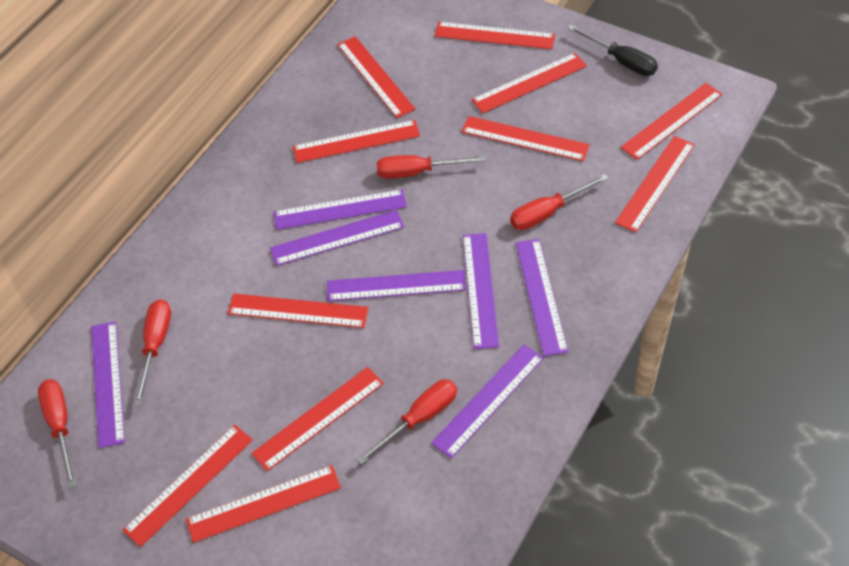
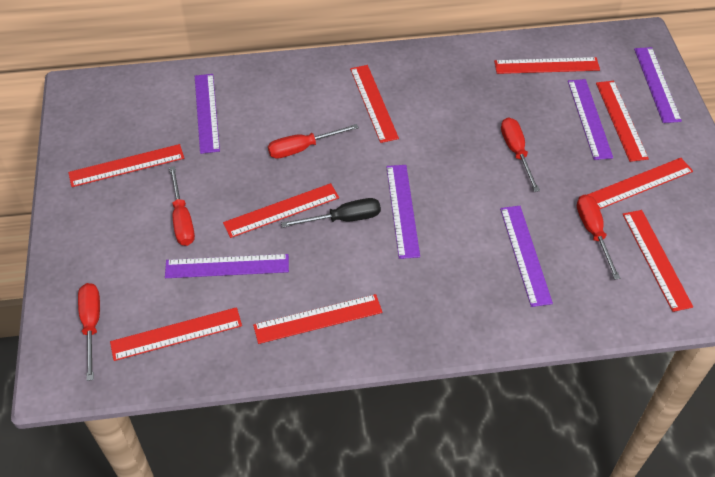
purple ruler: [91,321,125,448] [270,210,404,266] [274,189,407,230] [327,270,466,301] [431,344,544,459] [463,233,499,349] [516,239,568,356] = 7 -> [165,254,289,278] [195,74,220,154] [386,165,420,259] [500,206,553,307] [568,79,613,160] [634,47,682,123] = 6
red ruler: [122,425,253,547] [186,465,341,543] [228,294,369,328] [251,367,384,471] [292,120,420,163] [337,36,416,118] [435,22,555,49] [461,116,590,161] [471,53,587,113] [615,136,695,233] [620,83,723,160] = 11 -> [68,144,184,187] [110,307,242,361] [223,183,339,238] [253,294,383,344] [350,65,399,143] [494,57,600,74] [587,158,693,209] [596,81,649,162] [623,210,693,312] = 9

